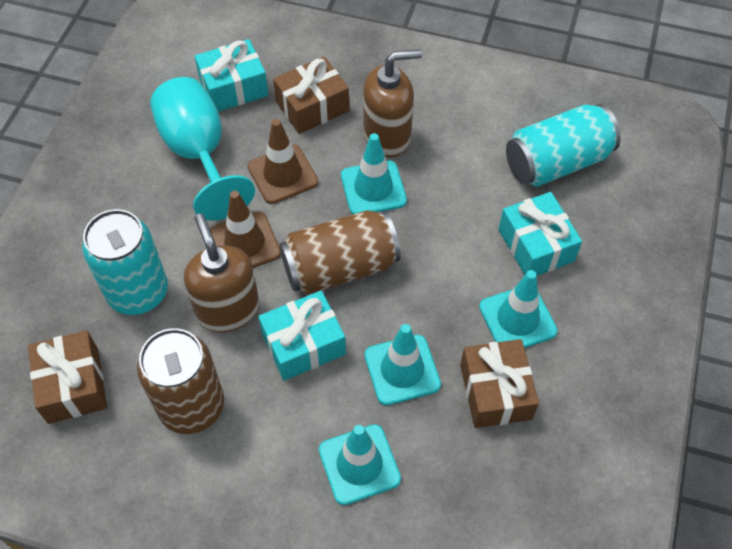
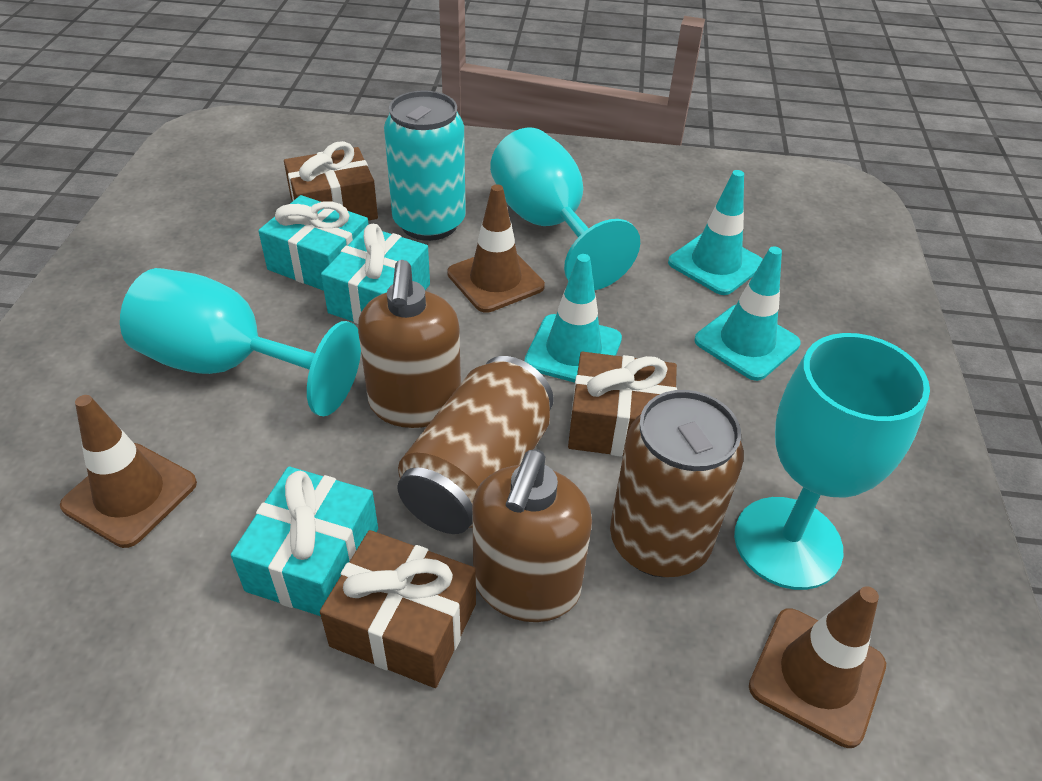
brown traffic cone: [210,191,281,268] [248,119,318,204] = 2 -> [60,395,197,548] [447,184,545,313] [749,586,886,748] = 3
turquoise can: [82,209,168,315] [506,104,621,187] = 2 -> [384,91,466,241] = 1
turquoise goblet: [150,77,255,221] = 1 -> [120,268,361,416] [490,128,640,291] [734,333,930,590] = 3
turquoise traffic cone: [319,424,401,505] [341,133,407,214] [365,324,441,405] [479,270,558,348] = 4 -> [524,254,622,383] [668,170,763,295] [694,247,801,381] = 3

